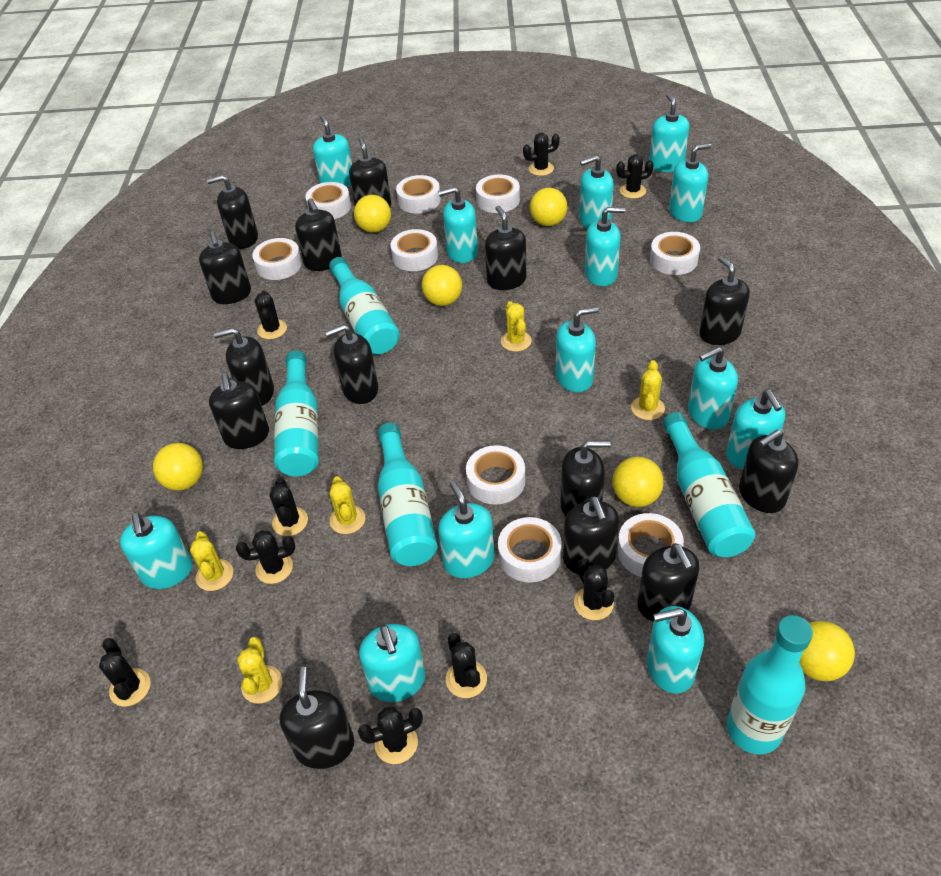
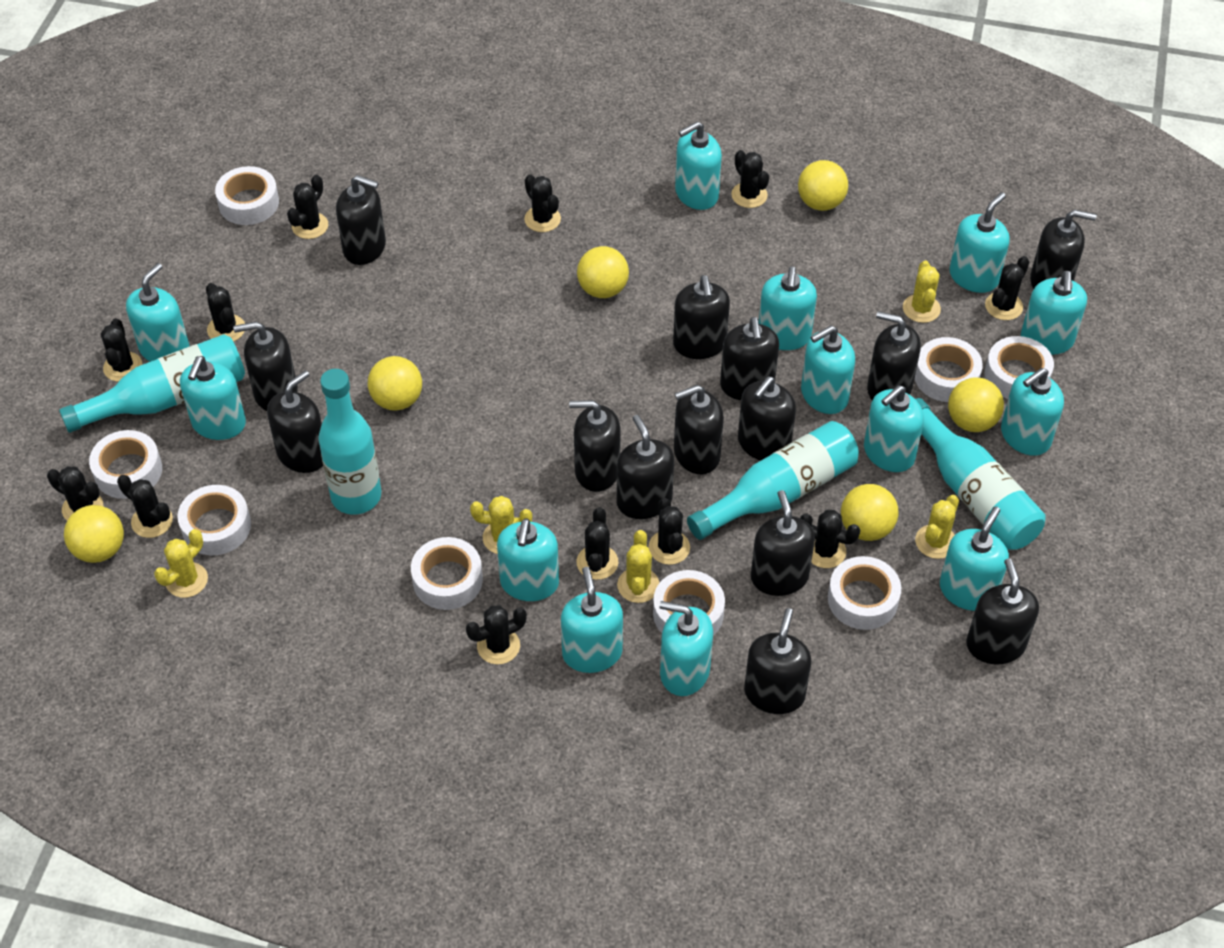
black cactus: [99,638,151,707] [236,530,295,584] [255,291,287,339] [270,478,308,536] [358,707,423,764] [446,633,487,698] [523,133,560,176] [574,558,614,620] [616,154,654,199] = 9 -> [47,466,103,521] [101,318,142,382] [117,475,173,538] [206,283,245,342] [287,175,328,239] [466,605,527,664] [524,174,561,232] [576,507,618,580] [648,498,690,565] [731,150,769,208] [800,510,860,568] [985,256,1029,320] = 12
turquoise bottle: [274,350,319,476] [329,257,400,355] [378,423,438,566] [663,412,755,557] [727,615,813,754] = 5 -> [59,334,245,433] [318,369,381,515] [687,421,859,540] [915,398,1046,550] = 4
white tape: [252,238,302,280] [305,182,351,219] [390,229,438,271] [396,175,441,213] [466,445,525,505] [476,174,520,213] [498,517,562,583] [617,513,684,577] [650,232,700,275] = 9 -> [89,430,162,499] [177,485,251,555] [215,166,279,225] [411,537,483,610] [653,570,725,636] [828,556,901,630] [915,337,983,402] [985,336,1054,399] = 8

